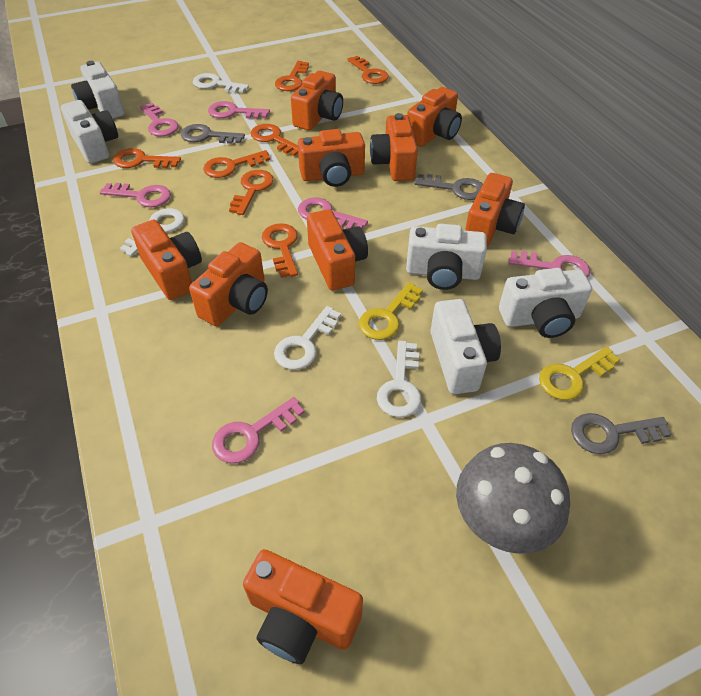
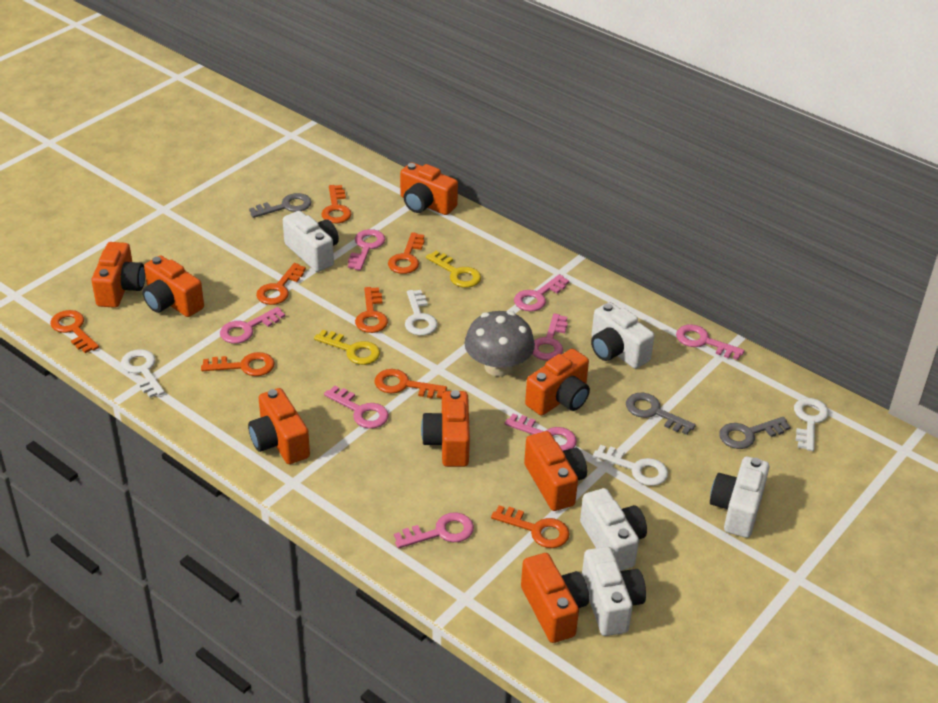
orange camera: [131,220,202,300] [189,242,268,326] [243,549,363,664] [291,71,343,130] [298,129,365,187] [307,209,368,290] [370,113,418,181] [407,87,462,147] [465,173,525,247] = 9 -> [92,242,145,308] [142,255,204,317] [248,388,310,464] [400,162,458,215] [421,390,470,467] [521,553,589,643] [524,431,587,511] [525,349,590,416] = 8
orange key: [113,148,181,168] [203,150,270,178] [229,170,274,215] [251,124,298,156] [262,223,298,278] [275,61,309,91] [347,56,389,84] = 7 -> [50,310,99,353] [201,352,275,376] [256,263,306,305] [321,185,351,223] [355,287,388,333] [374,369,447,398] [388,232,424,274] [491,505,570,548] = 8
pink key: [100,183,171,207] [140,103,179,136] [208,101,270,119] [212,397,304,463] [298,197,368,229] [508,251,590,278] = 6 -> [220,307,285,344] [324,386,389,429] [348,229,385,271] [394,513,474,548] [505,414,577,451] [514,274,569,311] [532,313,568,360] [676,324,745,360] = 8

